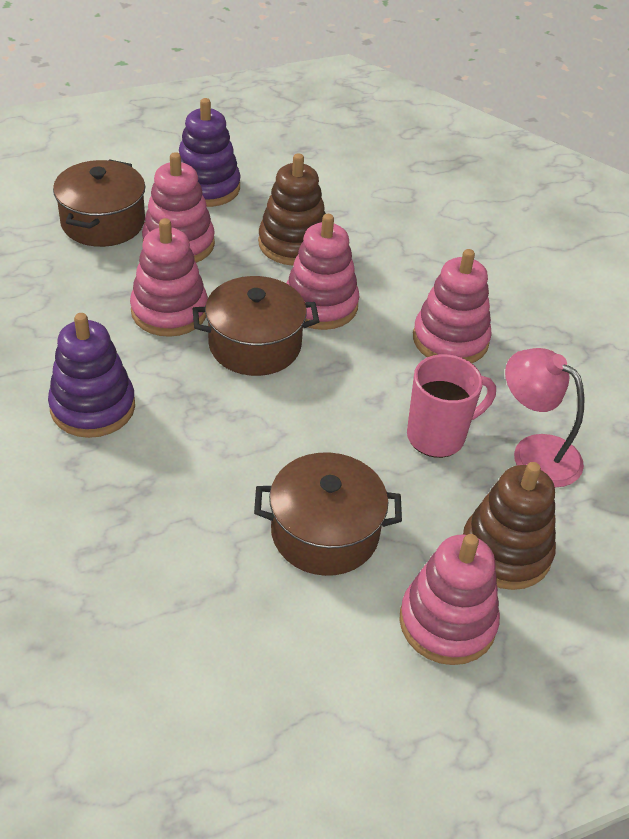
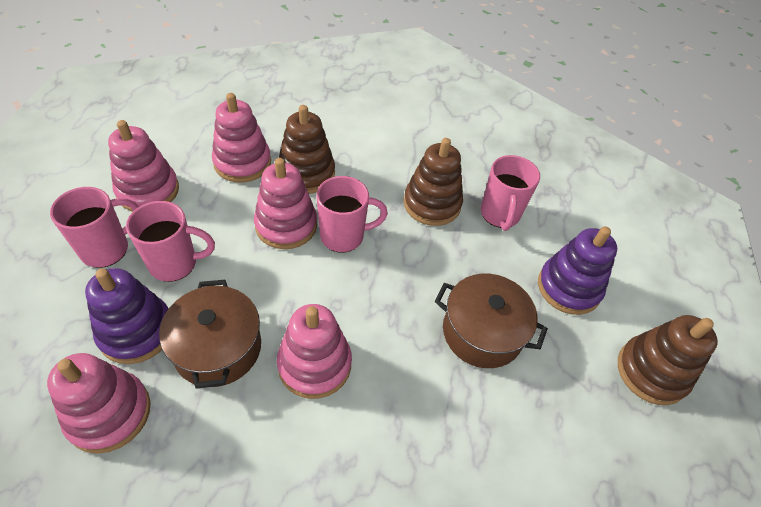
brown pot: [53,159,145,247] [193,276,319,376] [254,453,402,576] = 3 -> [159,280,261,389] [435,273,548,368] = 2
brown stacking toy: [258,153,326,266] [463,462,556,590] = 2 -> [279,105,335,194] [404,138,463,226] [618,315,718,405] = 3
pink lamp: [505,348,584,487] = 1 -> none = 0
pink mug: [407,354,496,458] = 1 -> [50,187,139,268] [126,201,215,282] [316,176,388,253] [481,155,540,231] = 4

